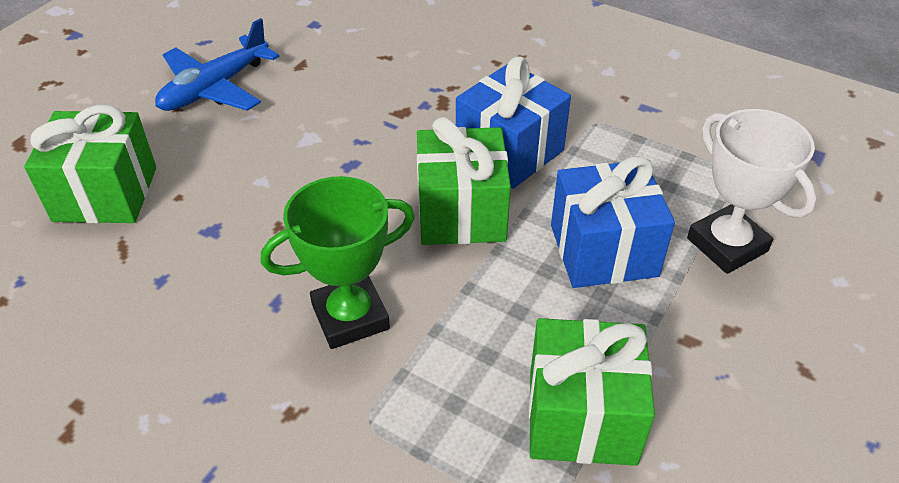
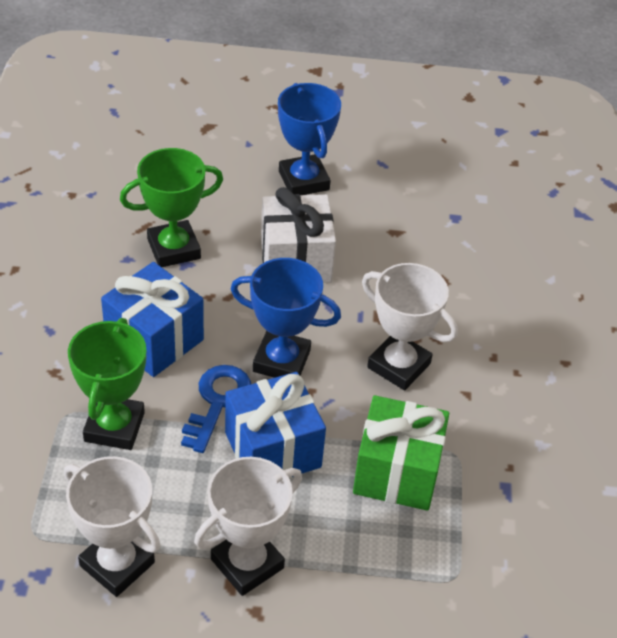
blue key: none = 0 -> [181,365,251,453] = 1
blue plane: [155,18,280,111] = 1 -> none = 0
blue trophy: none = 0 -> [231,258,341,378] [278,83,341,195] = 2
green gift: [24,105,156,223] [417,117,511,245] [529,318,655,466] = 3 -> [353,395,449,511] = 1
green trophy: [261,176,415,349] = 1 -> [68,318,146,450] [120,148,223,267] = 2
white gift: none = 0 -> [261,187,336,283] = 1
white trophy: [687,109,817,274] = 1 -> [64,456,161,597] [194,457,302,596] [362,263,458,390] = 3

